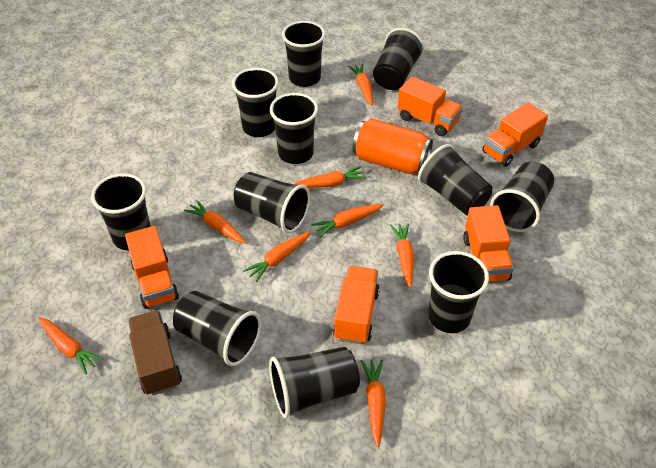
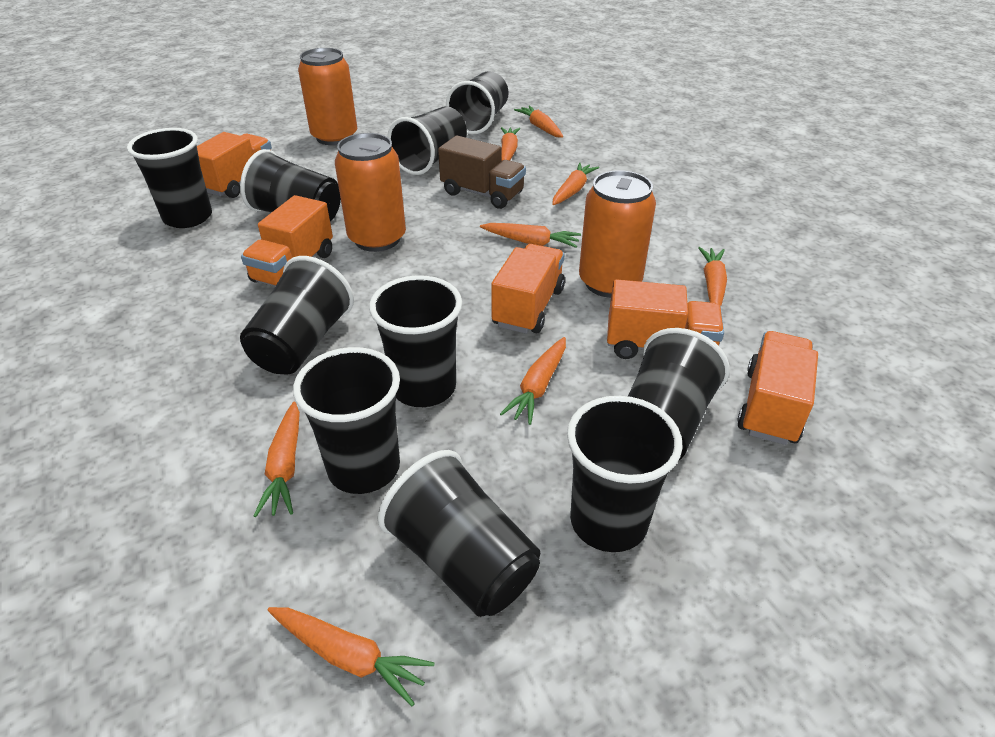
black cup: [91,173,151,251] [173,291,261,366] [232,68,279,137] [234,172,310,233] [269,347,360,418] [270,93,318,164] [282,21,325,87] [373,28,425,90] [418,144,492,215] [428,251,489,333] [490,162,554,232] = 11 -> [127,128,212,228] [240,149,341,221] [240,256,354,375] [293,347,400,494] [369,275,462,407] [378,450,540,617] [387,106,467,175] [446,71,508,135] [567,396,683,552] [628,328,730,461] = 10
orange can: [352,118,433,174] = 1 -> [298,48,357,145] [335,133,406,252] [579,170,656,298] = 3

